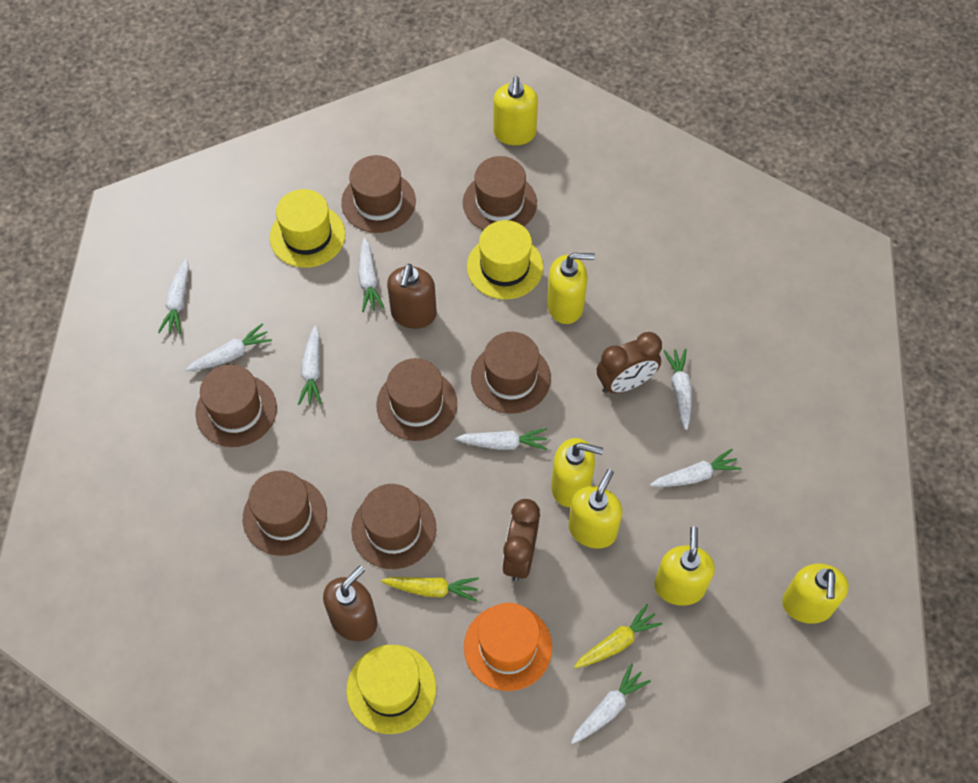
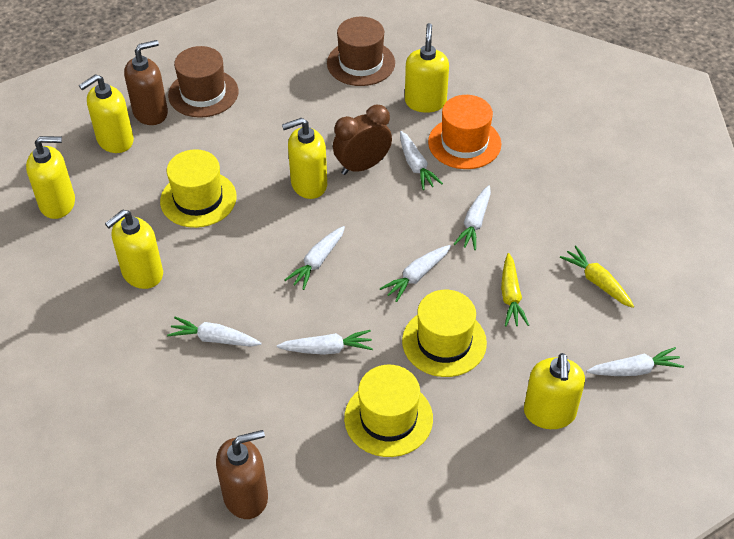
brown clock: [502,499,540,581] [597,332,662,393] = 2 -> [333,105,392,175] = 1
brown hat: [195,364,277,447] [243,471,327,556] [341,155,416,233] [351,484,436,569] [376,358,457,441] [463,156,537,230] [471,332,551,414] = 7 -> [168,46,238,118] [327,17,395,86] = 2
white carrot: [158,259,189,334] [186,324,272,371] [298,325,322,405] [358,238,385,312] [455,428,547,450] [571,663,651,744] [650,449,742,487] [664,348,692,430] = 8 -> [167,317,261,347] [277,330,373,355] [285,226,345,290] [380,245,451,302] [400,131,443,190] [454,185,491,250] [587,347,684,376] = 7

